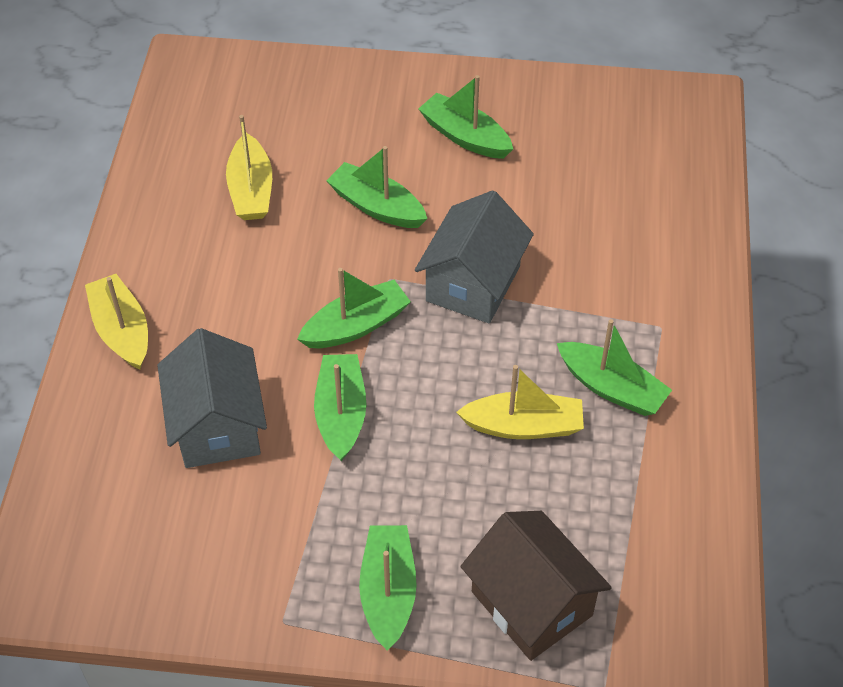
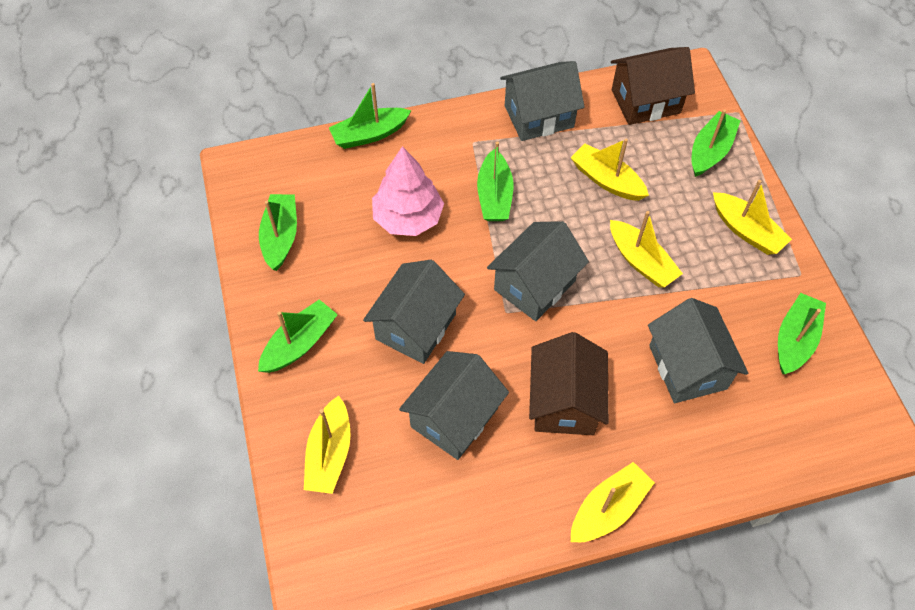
brown house: [461,511,612,661] = 1 -> [529,332,609,435] [611,47,695,125] = 2
grey house: [157,328,267,468] [415,190,534,323] = 2 -> [363,260,465,364] [399,351,509,460] [487,221,589,321] [500,61,585,141] [648,298,748,403] = 5
pink tree: none = 0 -> [372,146,444,236] = 1
yellow boat: [85,274,148,370] [226,115,272,220] [456,365,584,439] = 3 -> [304,396,351,494] [571,139,649,201] [571,462,655,542] [610,211,683,287] [713,180,792,255] = 5

